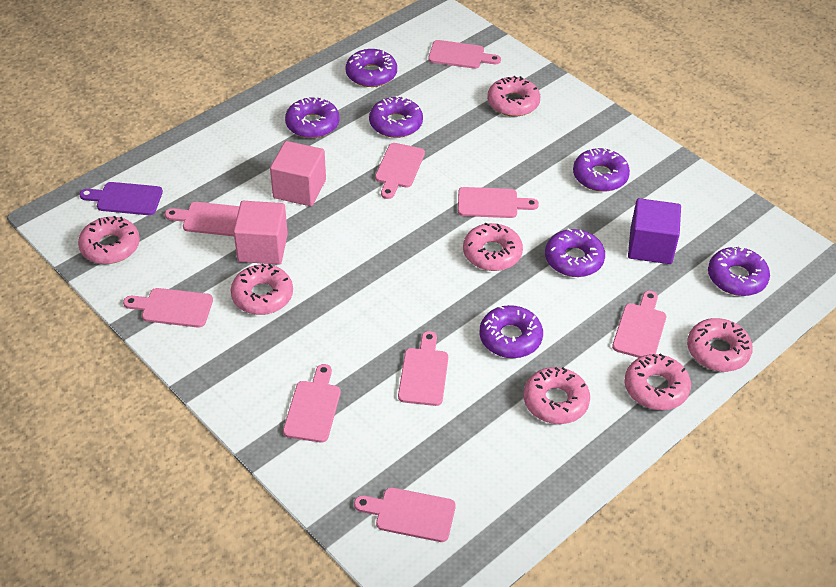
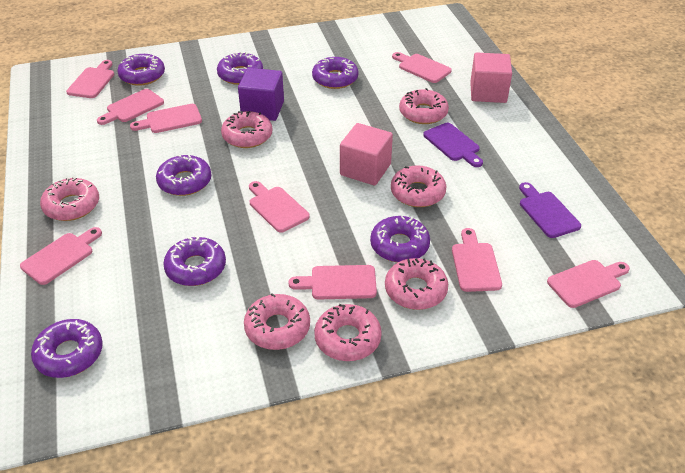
purple cutting board: [79,182,163,215] = 1 -> [423,123,483,167] [519,182,581,238] = 2

